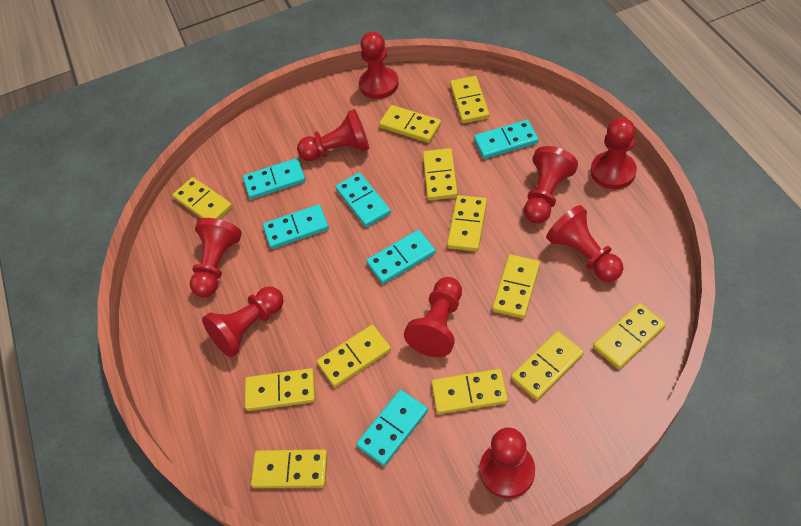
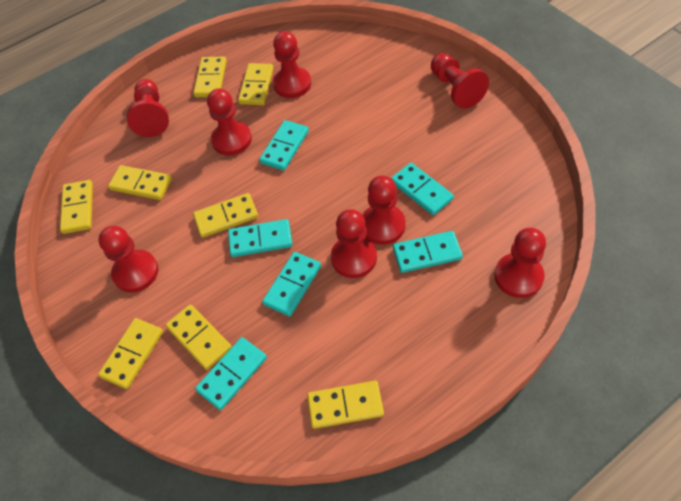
red pawn: [190,218,242,298] [202,286,284,357] [297,109,369,161] [359,31,399,99] [404,277,462,357] [480,427,535,498] [524,146,578,223] [546,205,623,282] [590,118,637,189] = 9 -> [98,226,158,292] [127,79,169,137] [207,88,252,156] [273,31,311,98] [331,209,377,278] [363,176,406,245] [431,53,489,109] [494,228,546,298] = 8
yellow domino: [172,177,232,219] [245,368,315,411] [251,449,328,488] [317,325,391,387] [379,105,441,143] [423,148,458,200] [431,369,508,414] [447,195,487,251] [450,76,489,123] [492,254,540,319] [511,331,584,400] [593,303,666,369] = 12 -> [60,180,93,234] [98,318,163,389] [108,165,172,200] [165,304,232,370] [193,57,227,97] [193,193,258,238] [238,63,274,105] [307,381,384,429] = 8

